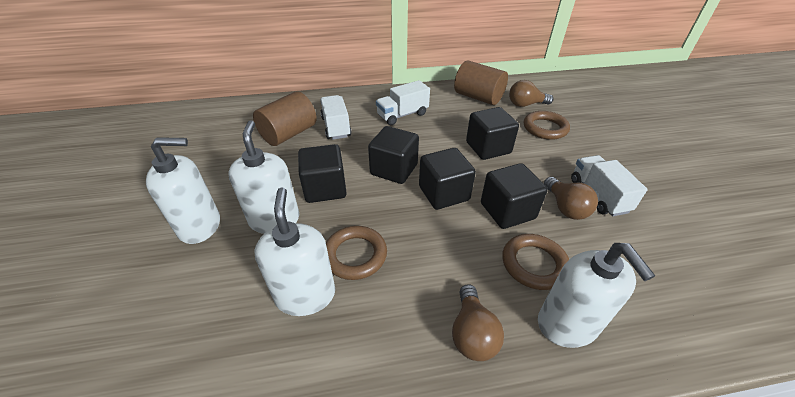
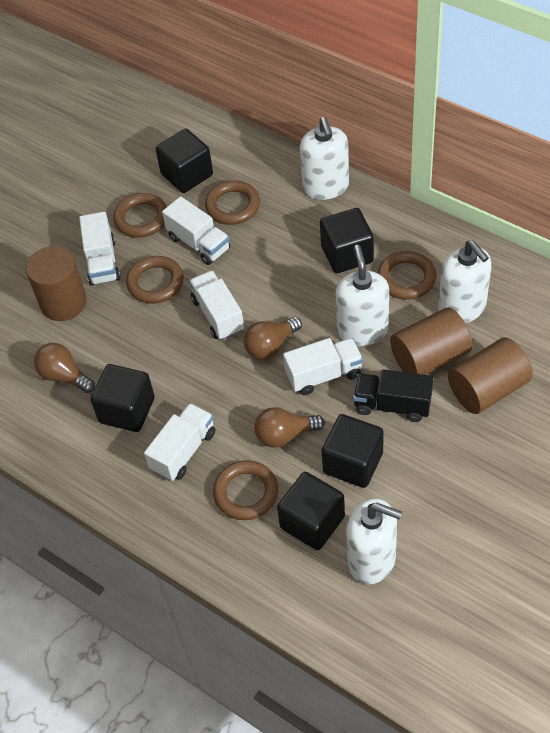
black truck: none = 0 -> [353,369,433,422] = 1
brown cylinder: [253,91,316,146] [454,60,508,105] = 2 -> [26,246,87,321] [390,308,472,375] [448,337,533,414] = 3
brown ring: [326,226,387,280] [502,234,569,290] [524,111,570,140] = 3 -> [113,193,167,238] [126,256,183,304] [205,180,260,225] [213,460,278,520] [378,251,436,300] = 5
white truck: [320,95,352,140] [376,80,430,125] [571,155,648,216] = 3 -> [79,212,120,286] [144,403,215,481] [162,196,230,265] [189,270,244,340] [283,338,363,395] = 5

